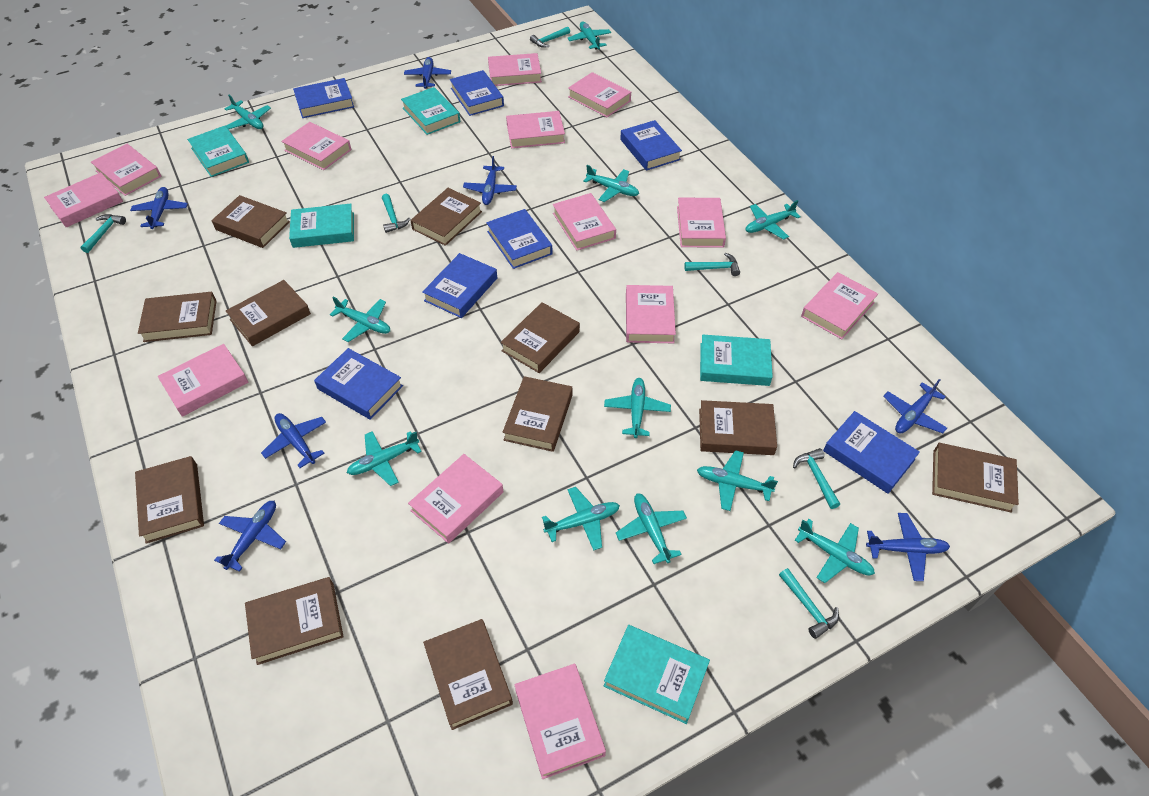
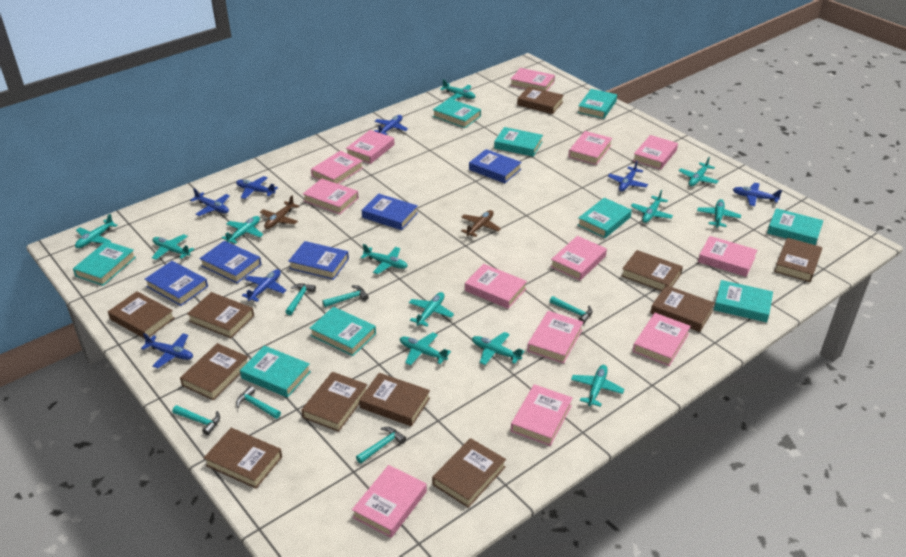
blue book: [293,78,354,118] [314,348,403,420] [422,253,497,318] [450,70,504,116] [486,209,553,269] [620,120,682,171] [823,411,920,494] = 7 -> [144,261,208,306] [199,241,261,283] [288,241,349,280] [362,194,418,230] [469,149,522,183] = 5
brown plane: none = 0 -> [260,195,299,229] [461,210,501,237] = 2
turquoise book: [187,126,249,177] [289,203,354,248] [401,87,460,135] [604,625,710,724] [700,335,773,386] = 5 -> [73,241,136,286] [240,346,311,398] [310,307,376,356] [433,98,481,128] [494,127,543,157] [578,89,617,119] [578,198,632,238] [714,280,773,322] [767,208,823,245] = 9
turquoise plane: [224,95,271,129] [330,297,390,342] [347,431,422,486] [542,487,620,551] [568,22,611,50] [584,165,639,202] [604,378,671,438] [616,493,687,564] [697,450,778,511] [746,200,801,240] [795,519,875,583] = 11 -> [75,214,118,248] [152,234,194,260] [222,216,263,244] [361,244,408,274] [400,332,451,366] [409,292,454,327] [440,79,475,100] [472,332,525,365] [571,365,624,407] [631,190,673,223] [679,157,719,186] [697,199,741,228] = 12

